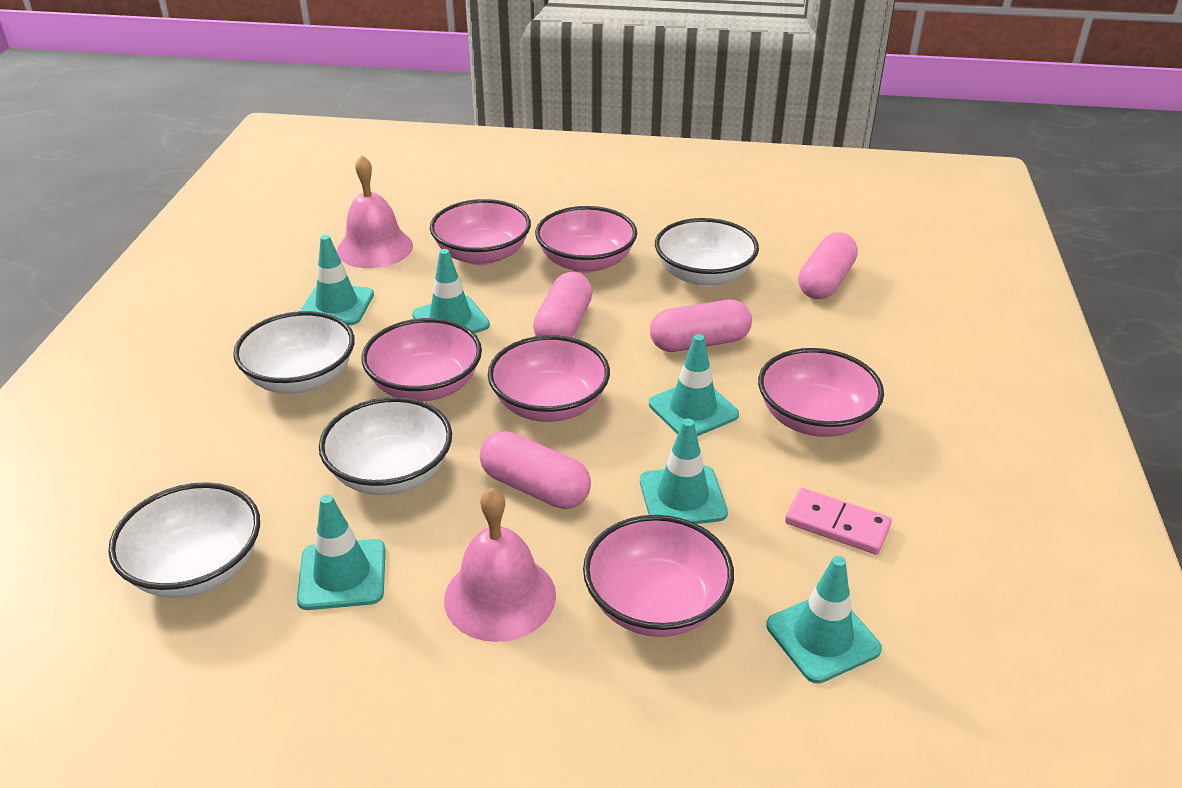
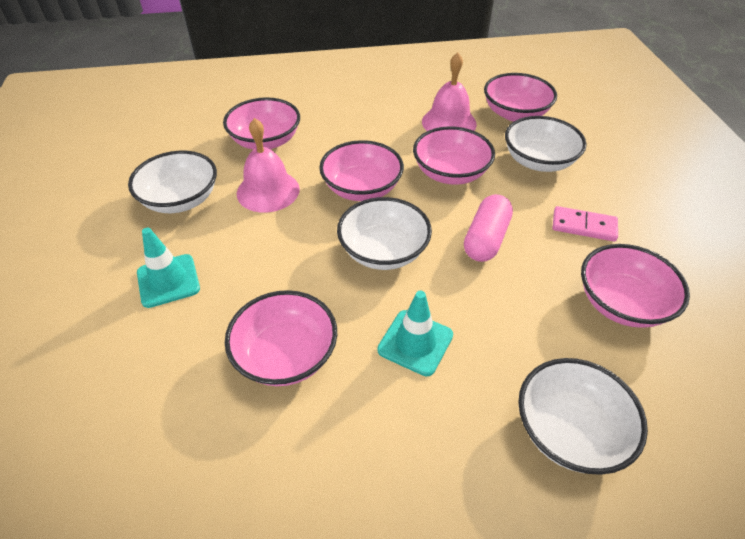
pink capsule: [480,431,591,509] [533,272,593,338] [650,300,752,352] [798,232,858,299] = 4 -> [464,194,513,262] = 1
turquoise traffic cone: [297,494,385,610] [301,235,374,325] [412,249,490,333] [640,418,728,524] [649,334,739,436] [766,556,882,684] = 6 -> [137,228,200,308] [377,291,453,376] = 2

